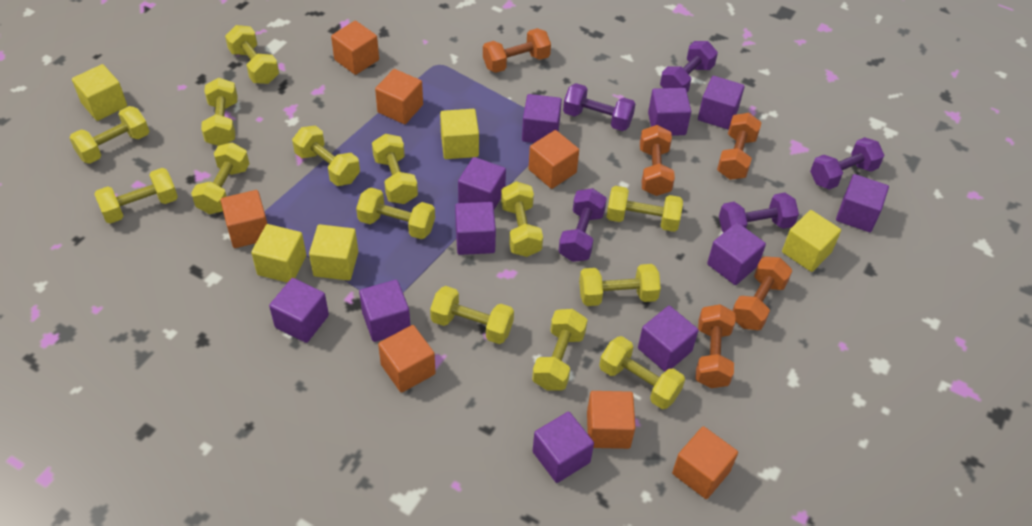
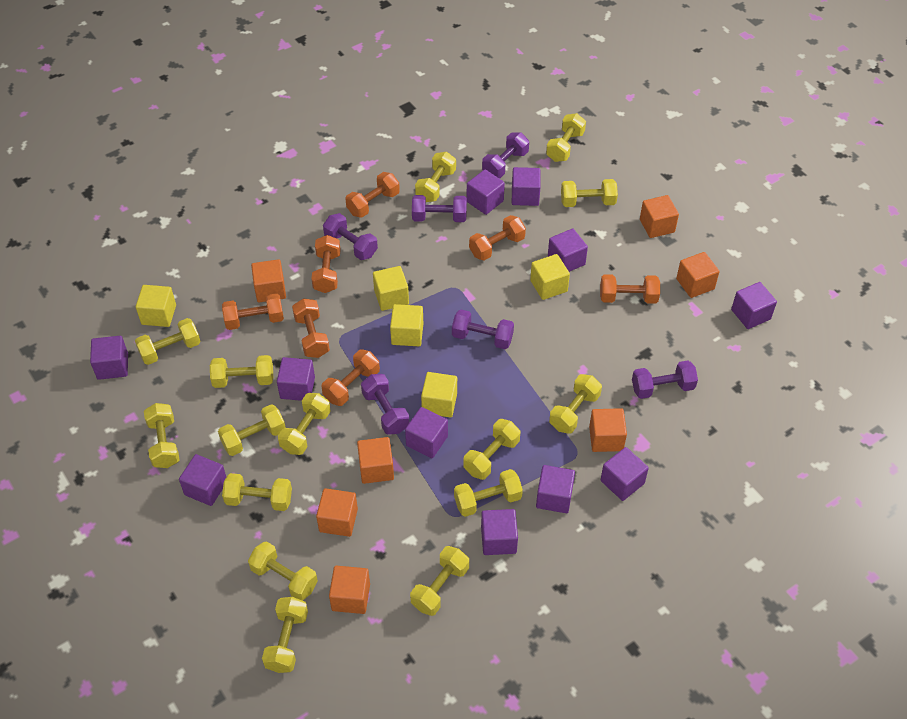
orange dumbbell: [483,28,551,73] [640,125,675,196] [695,304,736,388] [717,113,762,180] [732,256,792,330] = 5 -> [222,293,284,330] [292,298,330,358] [311,235,341,293] [322,349,380,406] [345,172,400,218] [469,215,526,261] [600,274,660,304] = 7
purple dumbbell: [558,188,607,262] [563,83,635,131] [660,41,718,92] [719,192,799,232] [810,137,884,190] = 5 -> [323,213,378,260] [361,374,409,435] [412,195,467,222] [452,309,514,349] [482,132,529,178] [632,361,698,399] = 6
yellow dumbbell: [69,106,149,164] [94,168,178,224] [191,142,249,214] [201,78,238,146] [225,25,279,84] [292,125,360,186] [356,188,435,239] [372,134,418,204] [430,286,514,344] [501,181,543,257] [532,309,587,391] [579,264,661,306] [599,336,685,409] [606,186,683,232] = 14 -> [135,318,201,365] [144,403,179,468] [210,355,273,388] [218,404,286,456] [222,473,292,511] [248,541,318,600] [262,597,308,673] [278,393,331,455] [410,546,469,616] [415,152,456,202] [454,469,523,517] [463,419,520,480] [546,113,586,162] [549,374,602,434] [561,179,618,207] = 15

